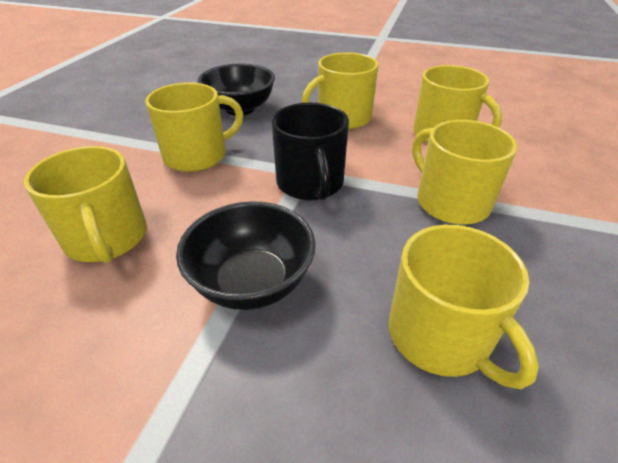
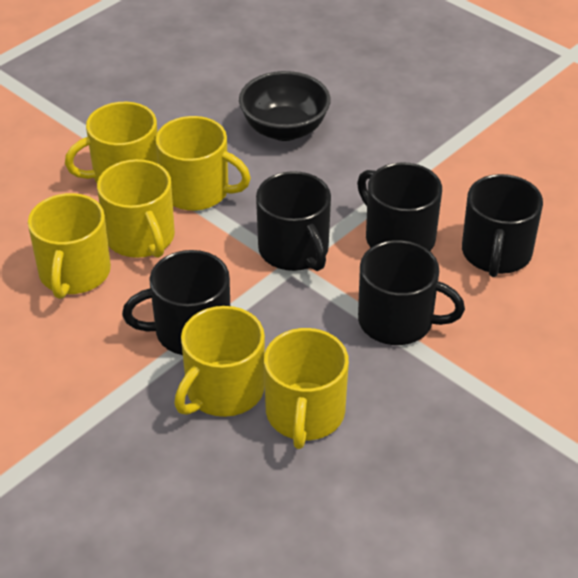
black bowl: [176,201,316,310] [198,64,275,116] = 2 -> [239,71,331,141] = 1
black mug: [271,103,349,200] = 1 -> [122,250,230,355] [256,171,331,271] [357,162,442,251] [358,240,465,345] [462,174,543,277] = 5

